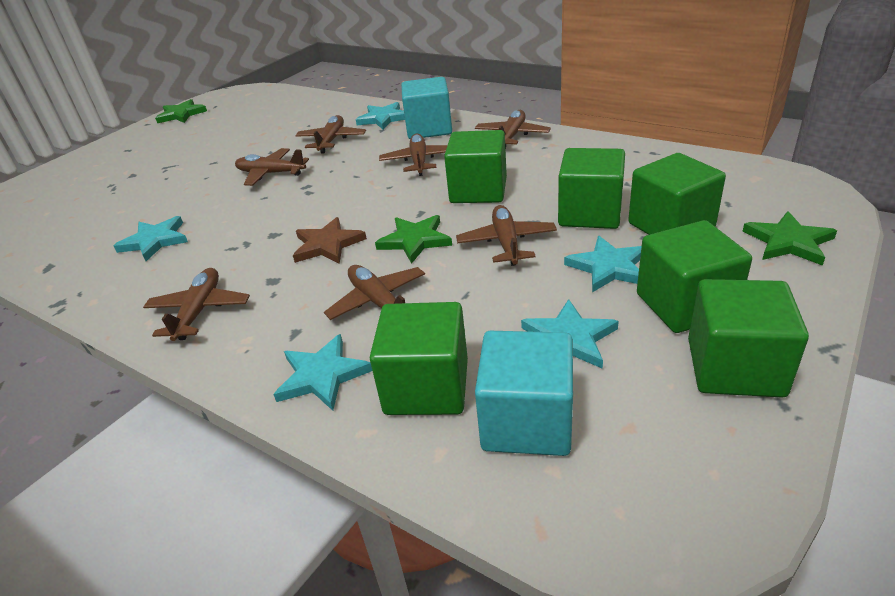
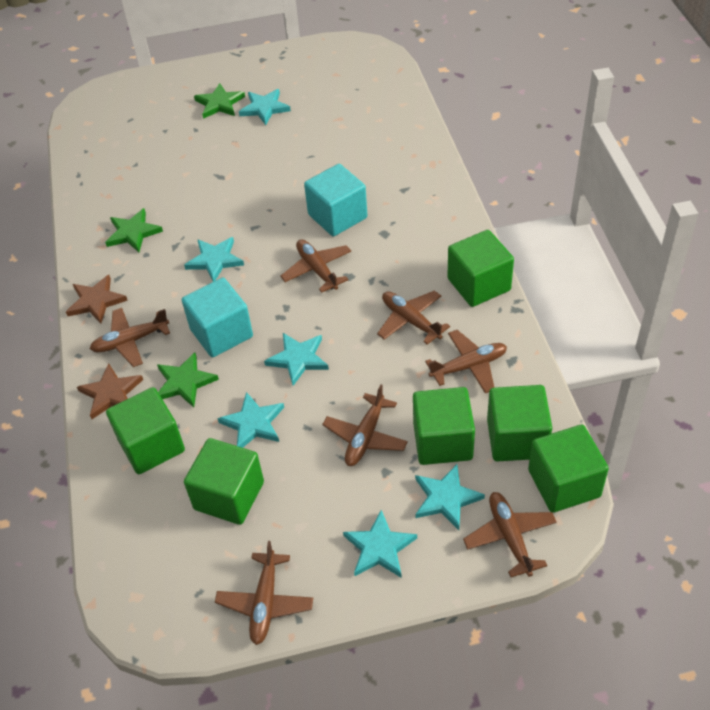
brown star: [293,217,367,264] = 1 -> [66,275,128,324] [77,363,143,419] = 2
turquoise star: [114,216,188,261] [273,334,372,411] [356,102,405,130] [521,299,619,369] [564,236,642,292] = 5 -> [184,237,244,282] [217,392,284,448] [239,89,291,125] [264,333,329,386] [343,510,417,578] [415,464,485,530] = 6

